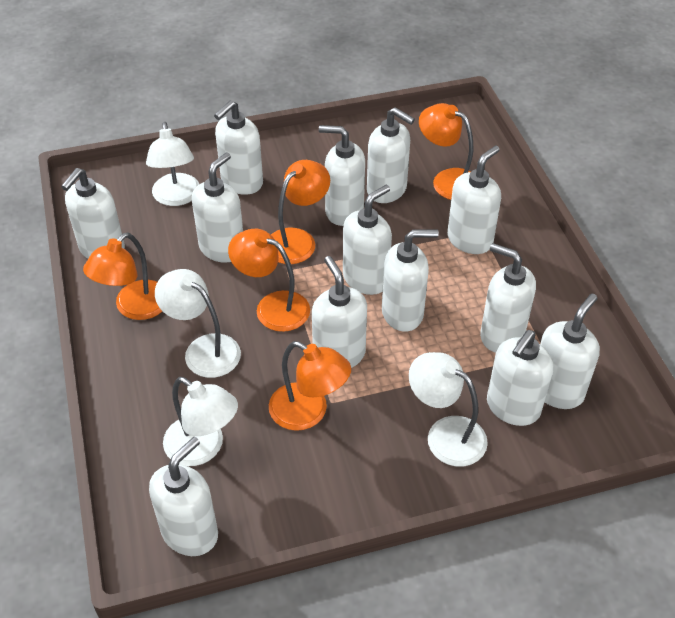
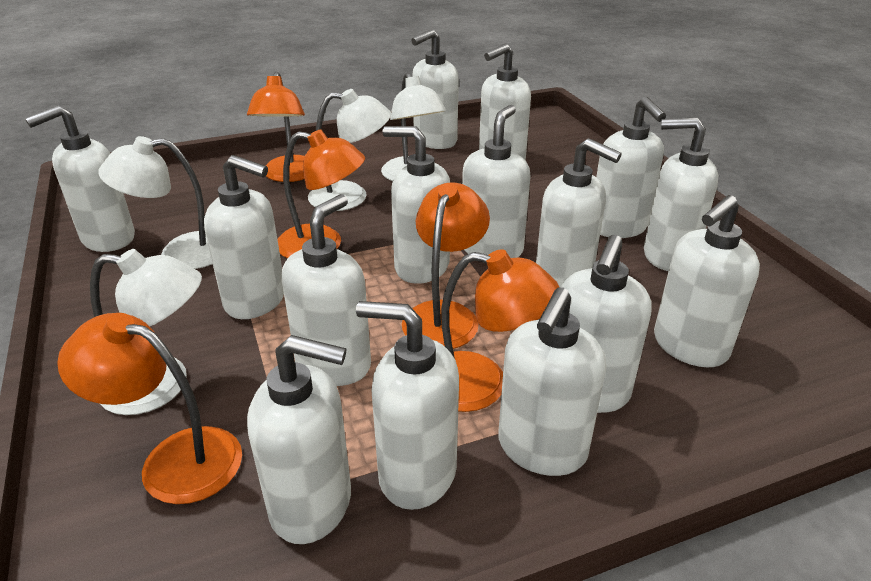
white soap dispenser: [61,168,125,259] [149,437,218,556] [192,152,243,263] [214,100,263,195] [312,256,367,368] [319,125,365,226] [343,185,392,295] [367,107,415,203] [382,229,439,332] [447,146,501,254] [480,243,536,352] [487,330,553,426] [540,294,600,409] = 13 -> [25,105,135,252] [204,155,284,319] [247,335,351,544] [282,194,371,386] [356,301,459,510] [383,126,450,284] [411,29,459,149] [462,105,531,258] [479,44,531,160] [498,287,606,476] [536,138,622,287] [561,235,652,413] [596,97,666,238] [644,118,718,271] [654,195,760,367] = 15

